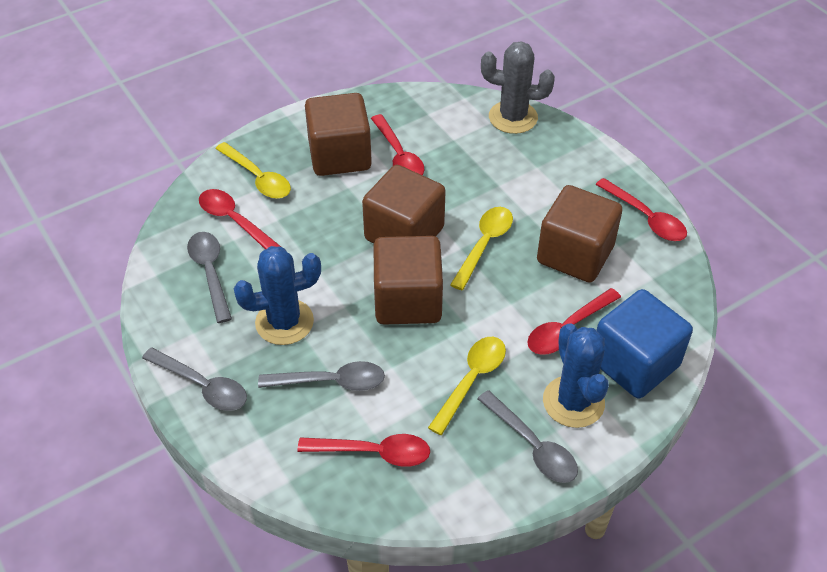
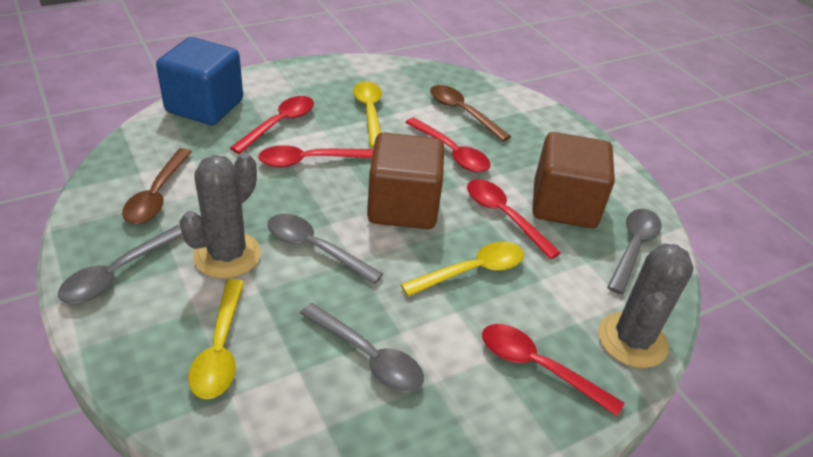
blue cactus: [234,246,321,345] [543,323,609,428] = 2 -> none = 0
brown cube: [305,93,372,176] [362,165,446,244] [373,236,443,324] [537,185,622,283] = 4 -> [367,133,444,229] [532,132,615,228] = 2
brown spoon: none = 0 -> [122,148,192,224] [430,85,511,142] = 2
grey cactus: [481,41,555,134] = 1 -> [179,153,261,279] [598,243,693,368] = 2

